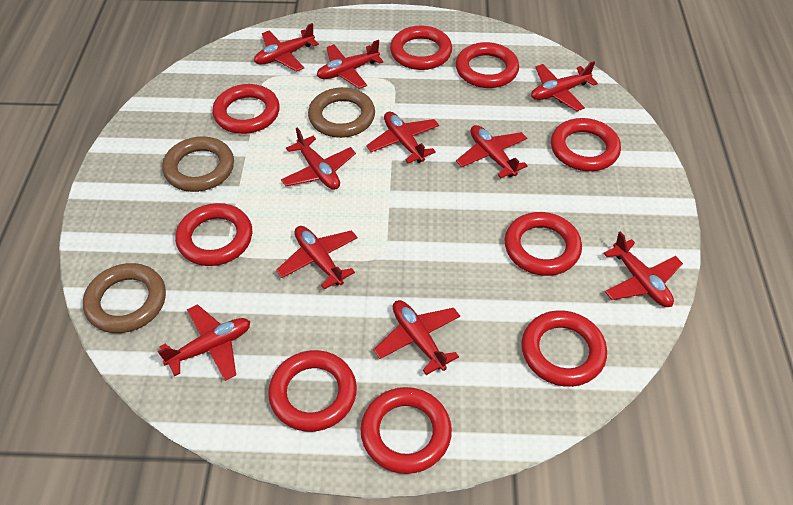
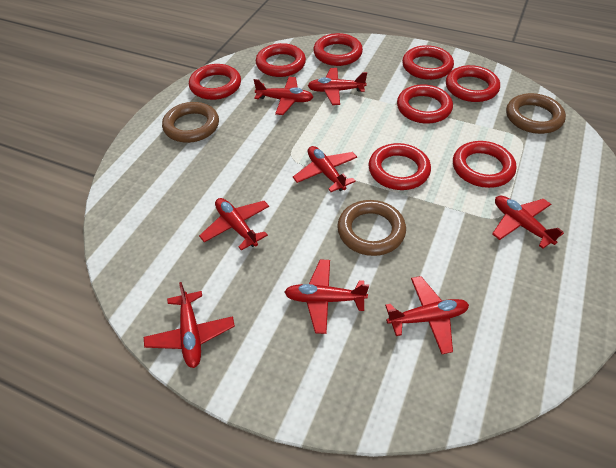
red plane: [158,304,250,381] [254,23,319,72] [276,226,358,290] [281,128,356,190] [317,40,384,89] [366,111,439,163] [374,300,460,375] [456,125,528,178] [531,61,598,111] [603,231,683,307] = 10 -> [144,282,235,368] [199,198,269,251] [254,77,313,115] [284,259,369,334] [293,146,357,192] [308,68,367,105] [385,276,469,354] [492,196,564,249] = 8
red ring: [175,203,252,266] [212,84,280,134] [268,350,357,432] [360,387,452,474] [390,25,452,70] [456,42,519,88] [504,212,582,276] [521,310,607,387] [551,118,621,171] = 9 -> [189,64,241,100] [256,43,306,77] [313,33,363,66] [368,143,431,190] [397,84,453,124] [402,45,454,80] [446,65,500,102] [453,141,516,188] = 8

